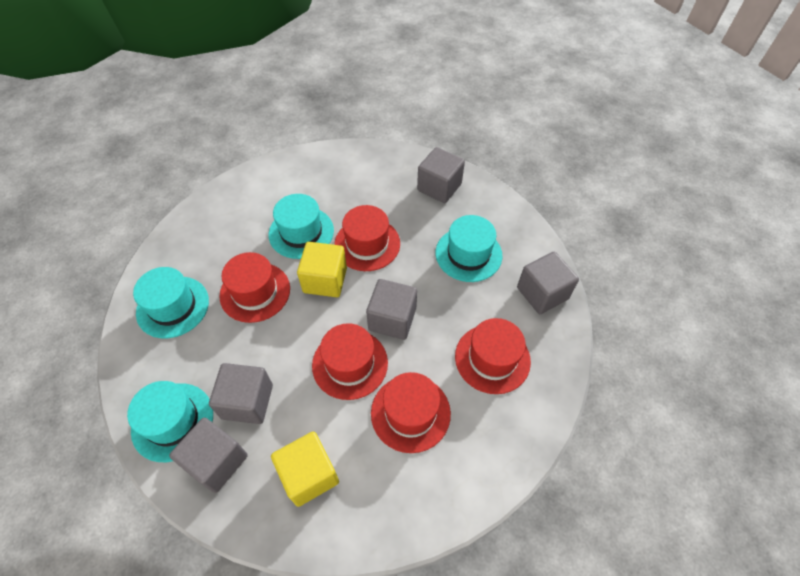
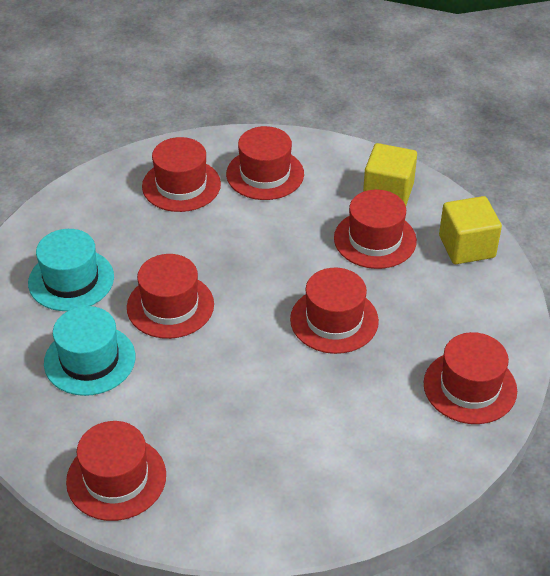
grey cube: [169,418,248,493] [209,363,273,424] [366,279,417,340] [417,147,465,203] [517,252,579,314] = 5 -> none = 0
red hat: [219,252,290,323] [312,323,388,400] [334,205,400,271] [371,372,451,453] [455,318,531,394] = 5 -> [66,421,166,521] [127,254,214,339] [142,137,221,212] [226,126,304,200] [290,268,379,354] [334,190,417,269] [424,332,517,424] = 7
turquoise hat: [127,381,213,462] [133,267,209,338] [269,194,334,259] [436,215,502,282] = 4 -> [28,229,114,311] [44,306,135,396] = 2

